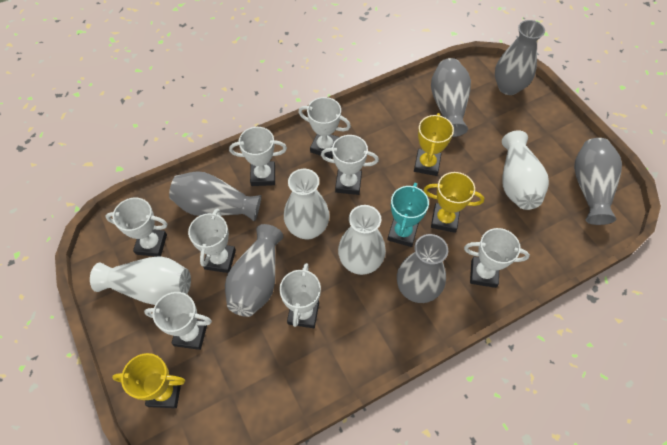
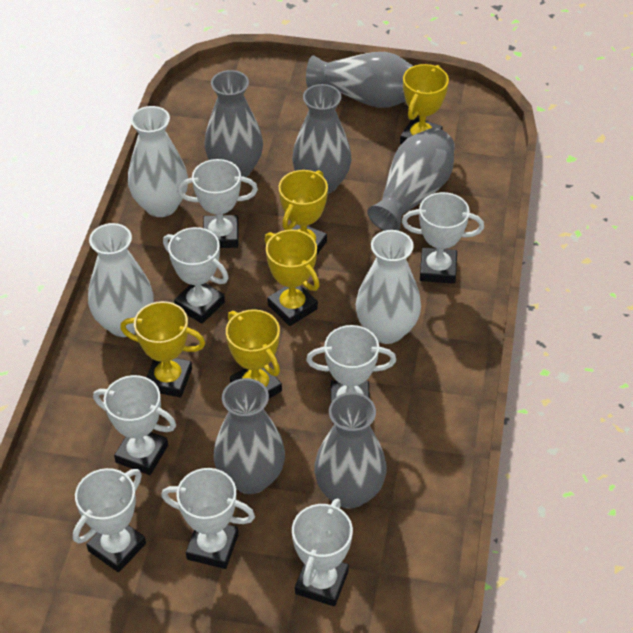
turquoise trophy: [387,183,429,247] = 1 -> none = 0
white vase: [90,256,191,305] [284,169,329,240] [338,205,386,275] [502,131,549,210] = 4 -> [88,223,154,337] [128,106,188,217] [356,230,421,344] = 3
yellow trophy: [112,353,185,408] [414,113,454,176] [424,172,484,233] = 3 -> [120,301,206,397] [226,309,282,398] [265,229,320,326] [279,170,328,255] [400,64,449,144] = 5

